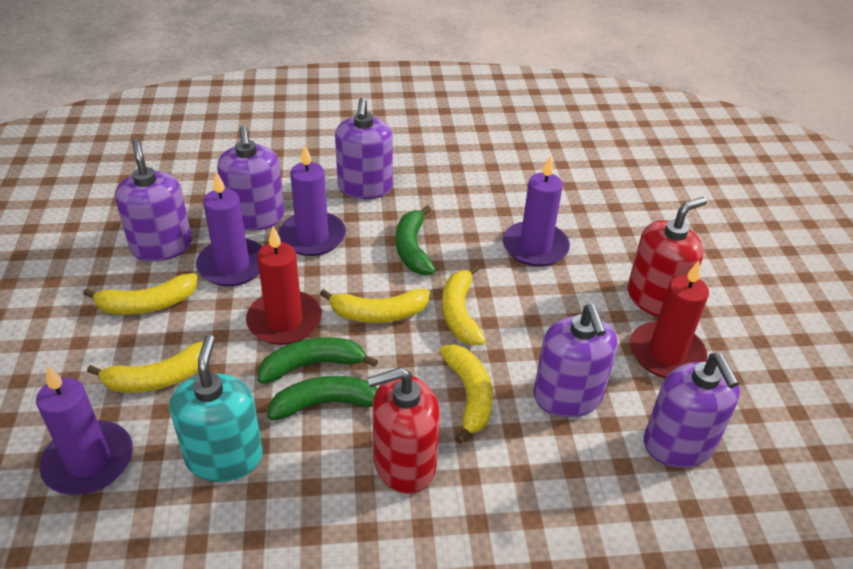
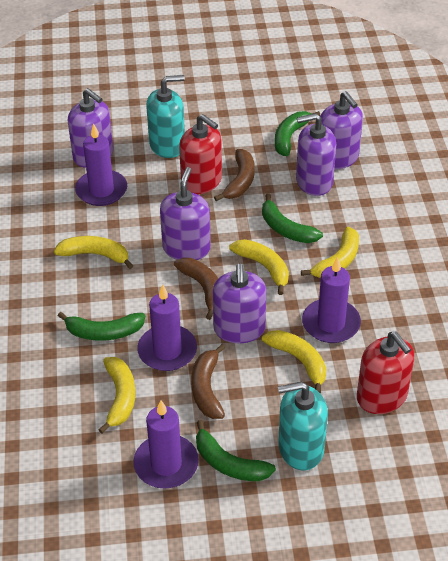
brown banana: none = 0 -> [174,258,218,320] [191,344,226,419] [214,149,255,201] = 3
green banana: [258,337,378,384] [267,376,378,420] [396,205,436,275] = 3 -> [58,312,145,341] [196,420,276,481] [262,194,323,243] [275,111,320,156] = 4
red candle: [246,226,322,345] [630,261,709,378] = 2 -> none = 0
turquoise soap dispenser: [169,335,263,482] = 1 -> [146,75,185,158] [278,382,328,470] = 2

